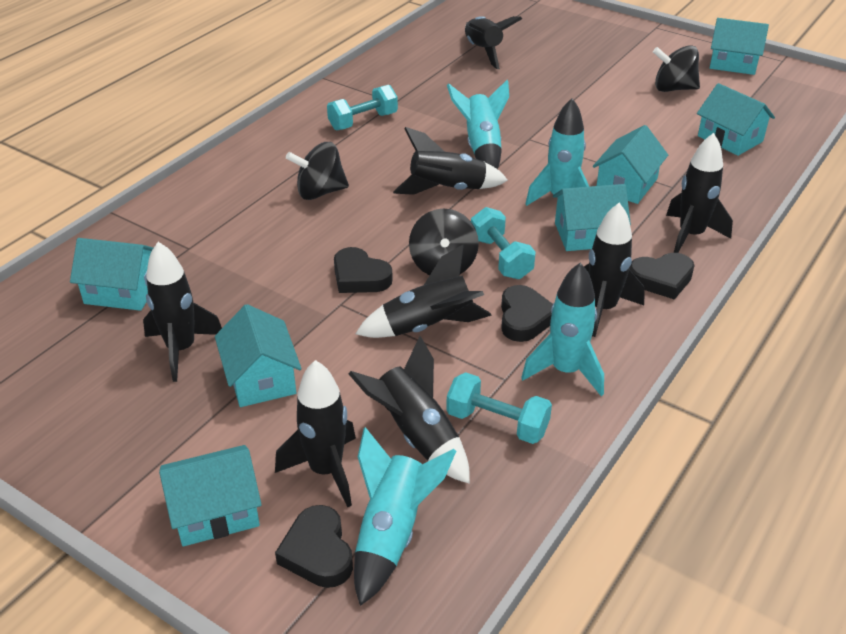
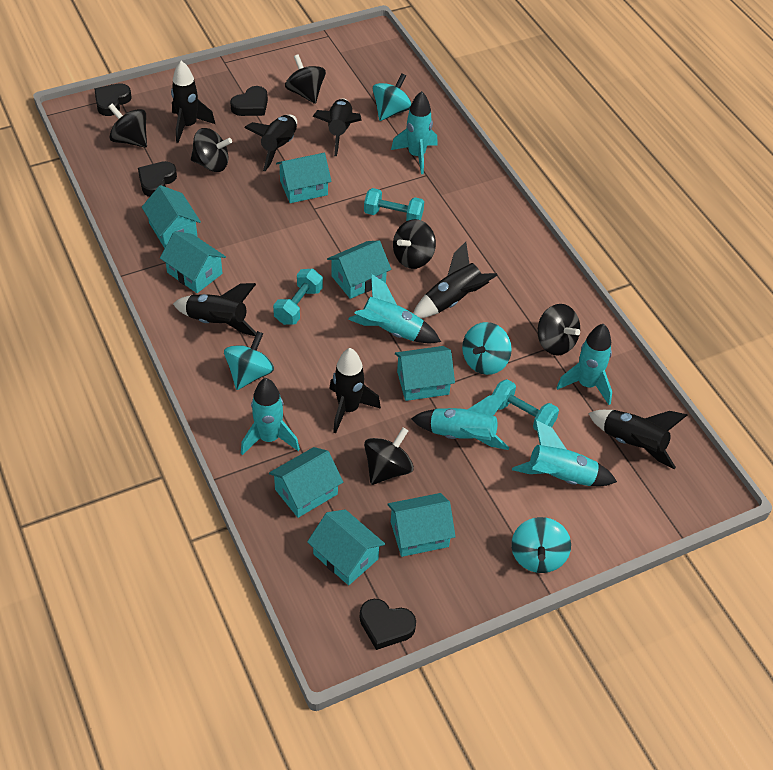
black rocket: [143,242,222,382] [275,360,356,507] [349,336,470,484] [356,245,492,338] [393,127,508,195] [465,16,522,69] [584,203,645,337] [666,133,733,253] = 8 -> [171,61,215,143] [173,283,256,336] [244,115,297,171] [313,98,362,156] [329,348,381,433] [413,242,497,318] [588,410,687,469] = 7
black spinning top: [286,142,349,200] [409,208,479,275] [653,45,700,92] = 3 -> [108,104,147,147] [191,128,232,172] [285,54,326,104] [364,427,414,485] [393,219,436,269] [537,304,580,355] = 6
turquoise house: [70,238,153,311] [159,445,262,547] [215,304,302,407] [553,184,631,251] [593,125,668,204] [697,83,775,156] [710,18,769,75] = 7 -> [142,185,201,248] [160,231,226,293] [269,447,343,518] [276,153,332,203] [307,510,385,585] [327,240,391,299] [387,493,456,557] [395,346,455,401] = 8
turquoise rocket: [354,427,456,606] [447,80,509,169] [521,263,604,396] [526,98,589,206] = 4 -> [241,378,300,455] [348,274,441,343] [391,91,438,174] [411,395,509,450] [512,420,617,486] [556,324,612,405] = 6
turquoise spinning top: none = 0 -> [224,331,274,390] [373,73,412,121] [462,322,512,375] [511,517,571,573] = 4

